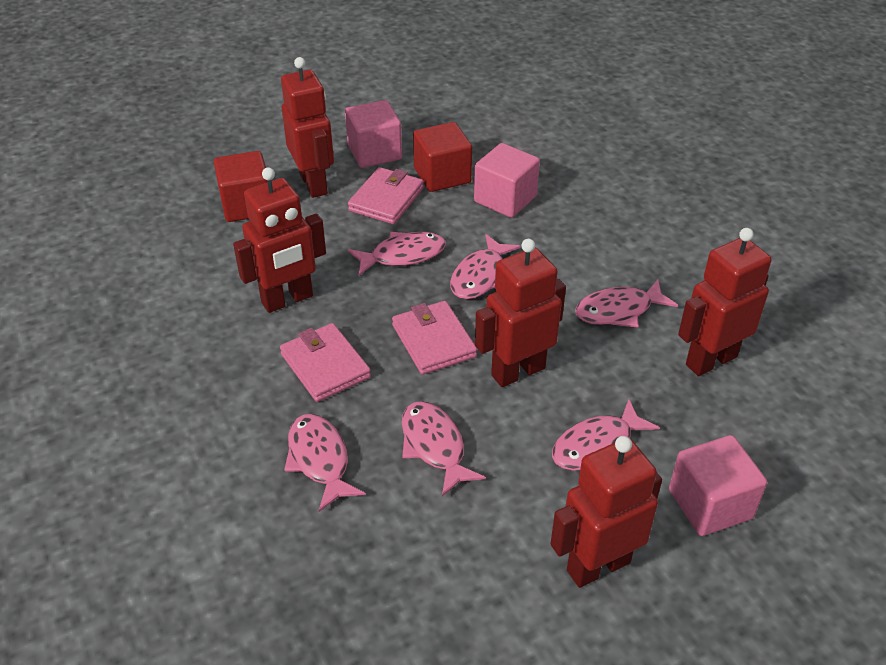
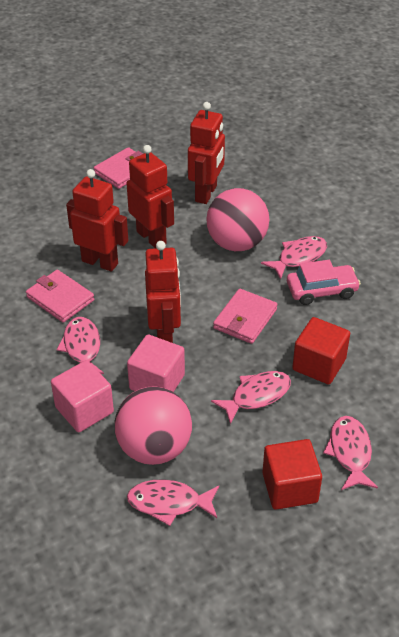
pink ball: none = 0 -> [115,386,192,465] [206,188,269,251] = 2
pink car: none = 0 -> [287,260,361,305] = 1
pink cube: [345,100,402,168] [474,143,540,218] [669,435,767,536] = 3 -> [51,360,114,432] [127,334,185,392] = 2
pink fish: [284,414,366,512] [348,232,446,276] [402,401,486,496] [450,234,521,299] [552,399,660,471] [575,280,678,328] = 6 -> [56,317,104,374] [127,480,219,526] [211,371,291,424] [261,236,327,279] [323,416,378,490] = 5
red robot: [233,167,326,313] [281,57,334,198] [475,239,566,387] [550,436,662,588] [678,228,771,376] = 5 -> [66,169,128,272] [127,145,174,248] [145,241,181,343] [188,102,225,204] = 4

